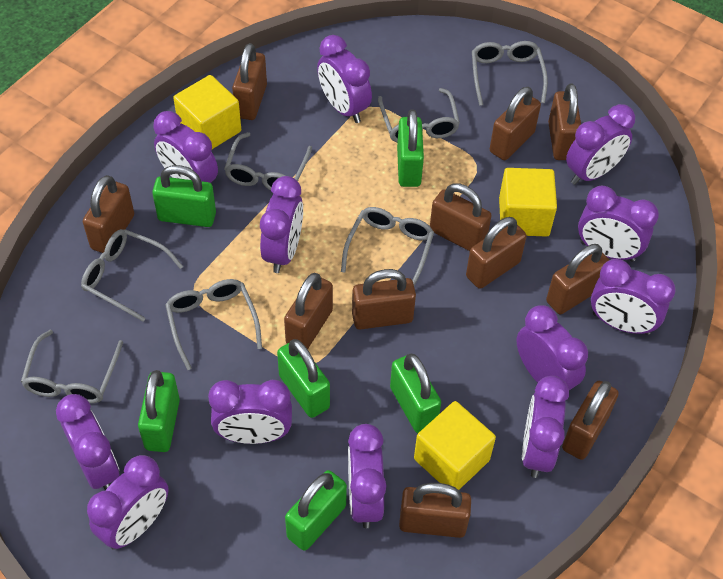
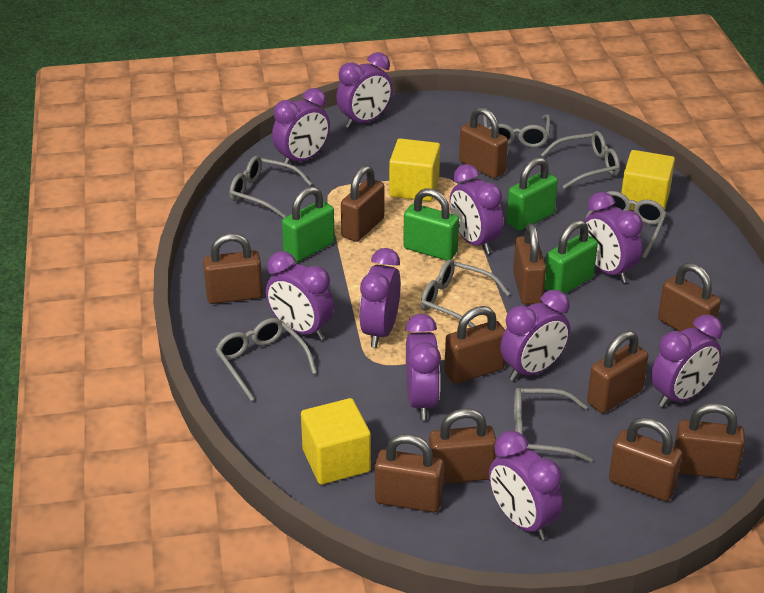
green padlock: [138,370,180,452] [152,165,216,227] [277,339,330,418] [285,470,347,551] [390,354,441,434] [397,109,424,187] = 6 -> [282,186,335,262] [403,188,459,261] [507,157,558,231] [544,220,598,293] = 4
purple clock: [56,394,119,490] [87,455,169,550] [153,111,218,183] [208,380,292,444] [260,176,303,273] [317,35,372,123] [348,424,386,529] [516,305,588,390] [522,376,569,478] [566,104,635,185] [578,185,659,262] [591,259,676,335] = 12 -> [266,251,334,340] [272,88,330,168] [336,52,393,128] [359,248,401,348] [405,314,441,420] [450,164,503,254] [489,431,563,540] [500,290,570,381] [584,192,643,283] [651,315,723,408] = 10

